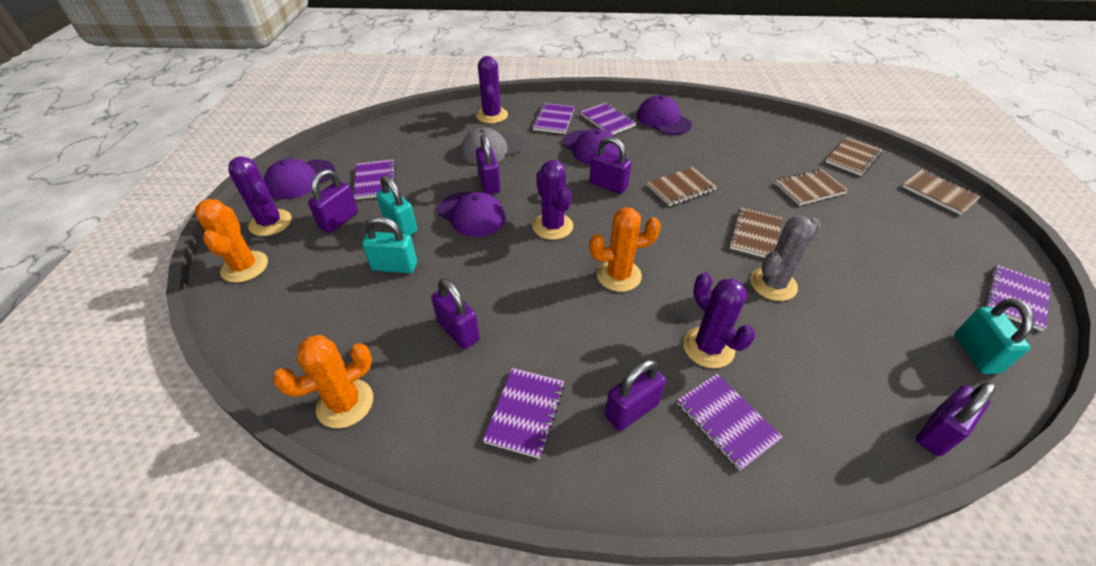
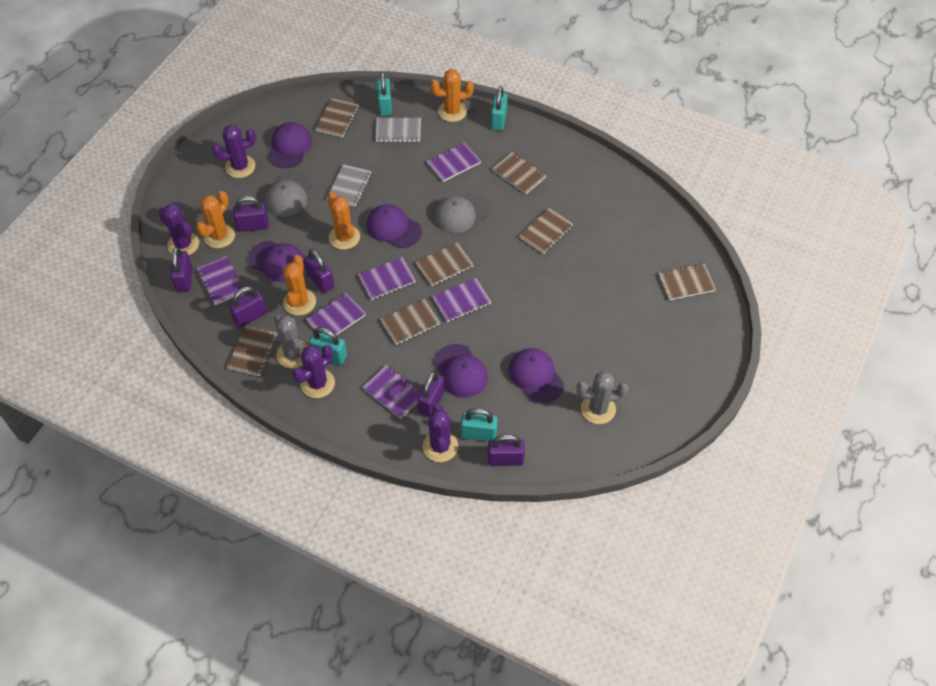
brown notebook: [647,167,717,206] [729,208,782,258] [775,169,848,206] [826,138,882,176] [902,170,981,215] = 5 -> [227,326,277,376] [315,98,359,137] [380,299,440,345] [416,243,474,286] [492,152,547,194] [519,208,573,254] [659,263,716,300] = 7
grey cactus: [750,216,821,301] = 1 -> [274,315,308,368] [577,371,628,424] = 2
grey cap: [461,128,524,164] = 1 -> [266,172,312,217] [434,193,490,233] = 2
grey notebook: none = 0 -> [327,164,372,207] [375,118,421,142] = 2
orange cactus: [194,199,268,283] [273,335,373,428] [589,207,661,292] = 3 -> [196,191,235,248] [283,255,316,316] [327,192,360,250] [430,69,474,122] = 4
purple cap: [264,159,335,199] [438,192,506,237] [563,129,620,165] [637,95,692,135] = 4 -> [248,241,305,282] [268,122,312,168] [366,204,422,248] [434,344,488,398] [508,348,564,404] = 5
turquoise padlock: [362,216,417,273] [376,175,417,235] [955,298,1034,374] = 3 -> [309,327,347,365] [377,72,392,116] [461,408,498,441] [491,86,508,130] = 4

